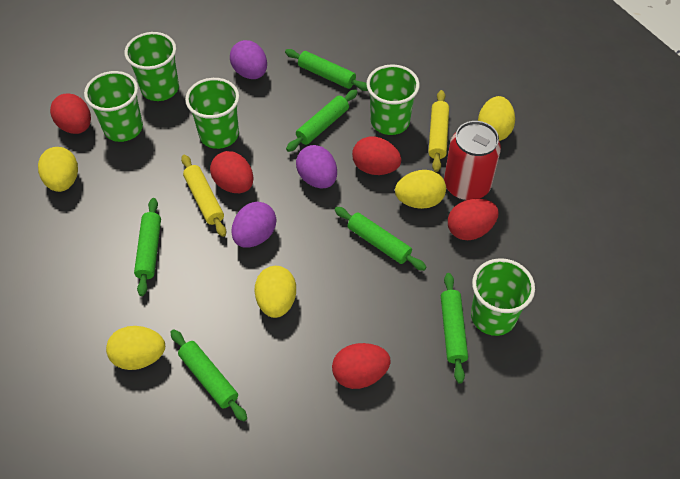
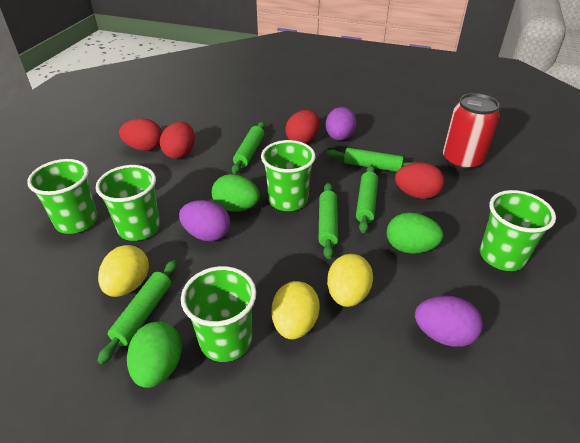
green egg: none = 0 -> [127,321,182,388] [212,174,260,212] [387,213,443,254] = 3
green rolling pin: [134,198,161,296] [170,329,247,422] [285,49,368,91] [286,89,358,152] [334,207,427,271] [441,273,468,383] = 6 -> [98,260,177,364] [232,122,265,174] [319,183,338,259] [327,148,416,172] [356,165,378,233] = 5
red egg: [50,93,91,134] [210,151,253,193] [332,343,391,389] [352,136,401,175] [448,199,499,240] = 5 -> [119,118,162,151] [160,122,195,159] [285,110,320,144] [395,162,444,199] = 4
yellow egg: [38,147,78,192] [106,326,165,370] [254,266,296,318] [395,170,446,209] [478,96,515,141] = 5 -> [98,245,149,297] [272,281,320,339] [327,254,373,307] = 3
yellow rolling pin: [181,155,226,237] [428,90,449,172] = 2 -> none = 0

